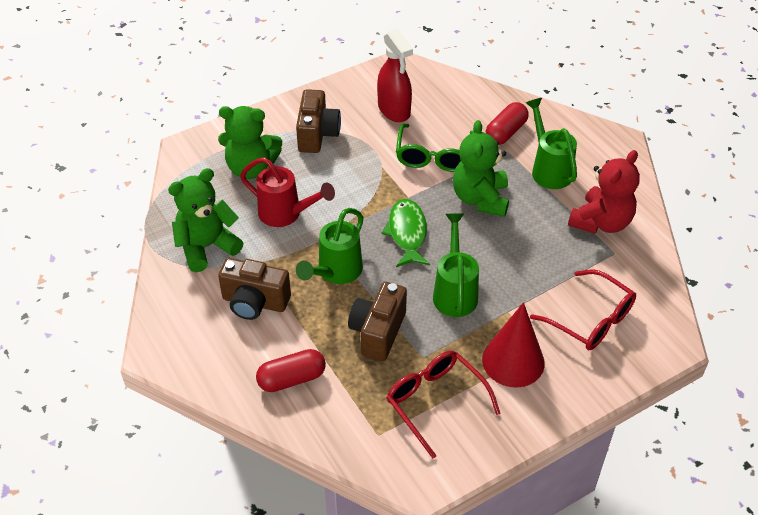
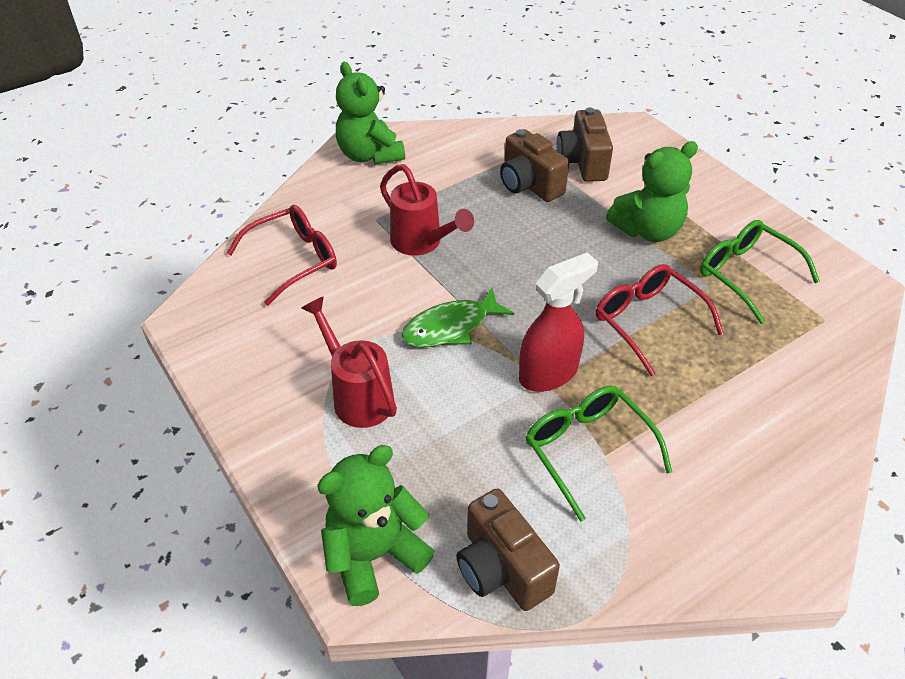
green glasses: [396,124,474,172] = 1 -> [526,386,672,522] [700,220,820,324] = 2
green watering can: [296,208,364,284] [433,213,479,317] [526,98,577,189] = 3 -> none = 0
red capsule: [256,349,326,392] [486,102,529,145] = 2 -> none = 0
red cone: [482,302,545,388] = 1 -> none = 0
red teddy bear: [568,150,640,234] = 1 -> none = 0
red watering can: [240,157,335,227] = 1 -> [301,296,397,428] [380,164,474,256] = 2

